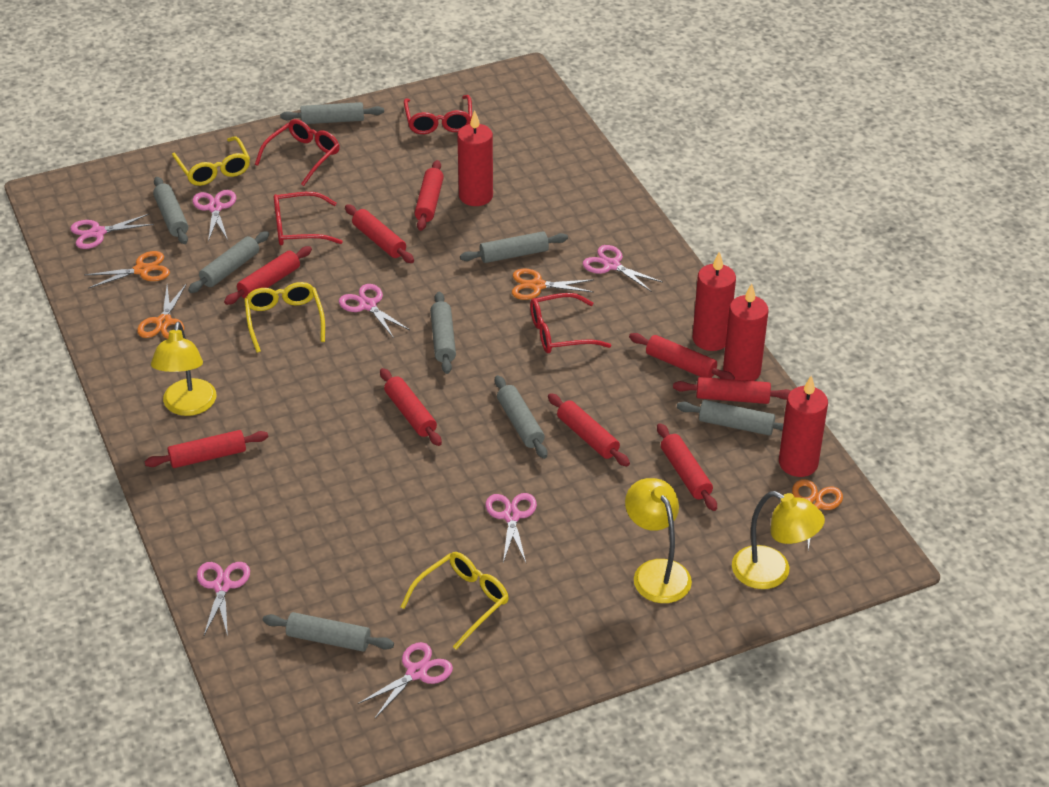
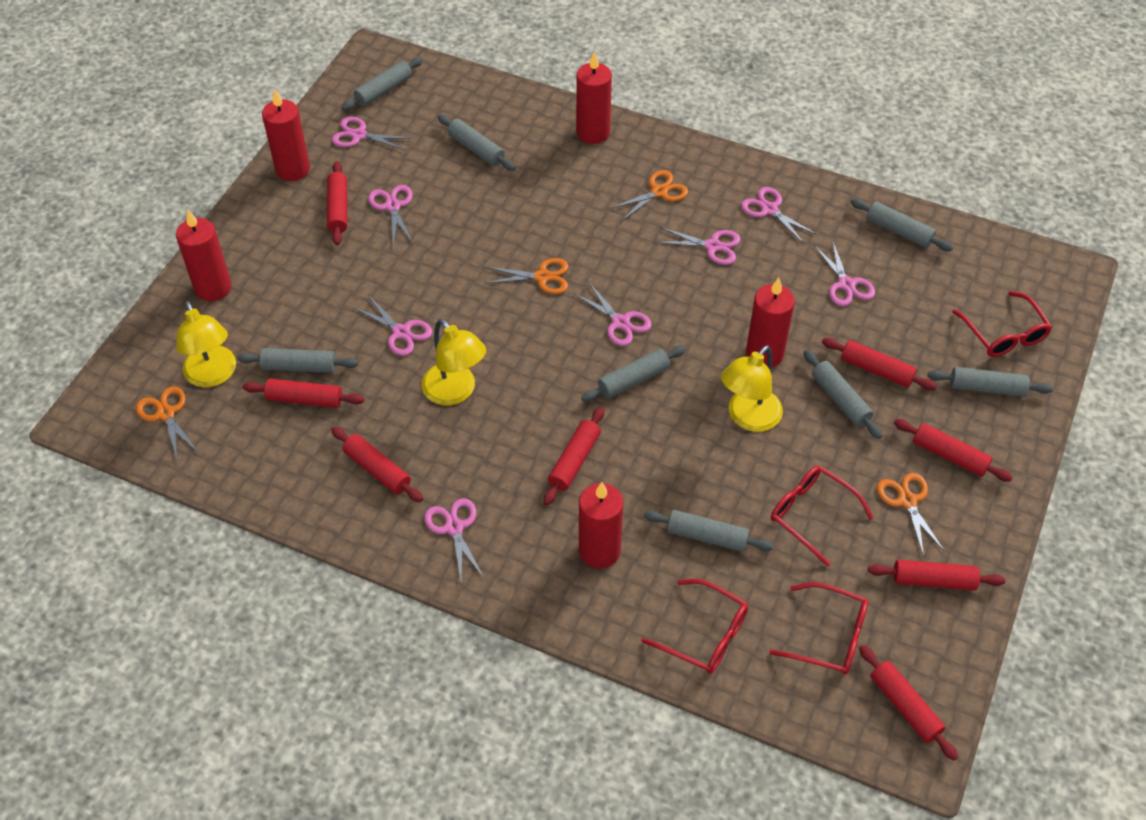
pink scissors: [70,214,154,249] [193,190,236,241] [197,562,250,636] [339,284,410,338] [358,642,453,718] [485,493,537,563] [583,245,662,292] = 7 -> [332,117,411,150] [353,295,432,356] [368,185,413,246] [424,498,484,582] [575,283,652,346] [656,227,741,265] [741,187,817,244] [814,240,875,306] = 8
red candle: [457,110,493,206] [692,252,736,351] [723,284,769,381] [779,375,828,477] = 4 -> [176,210,232,301] [262,89,310,181] [576,51,612,144] [579,482,623,569] [746,277,795,368] = 5
red rolling pin: [144,430,268,468] [224,246,312,305] [345,204,414,263] [380,368,442,446] [415,160,444,231] [548,393,630,466] [629,333,735,380] [657,423,717,511] [673,377,791,404] = 9 -> [243,378,364,408] [327,161,347,245] [331,427,423,502] [544,407,604,505] [822,338,937,390] [859,645,958,760] [868,560,1005,591] [894,419,1013,482] = 8
yellow glasses: [172,136,250,186] [244,282,325,353] [401,552,509,649] = 3 -> none = 0

